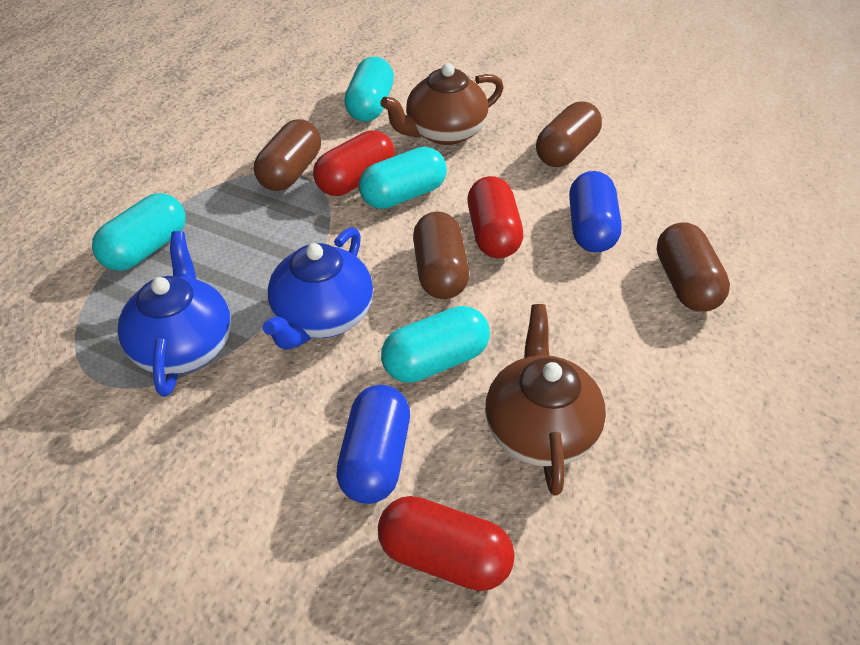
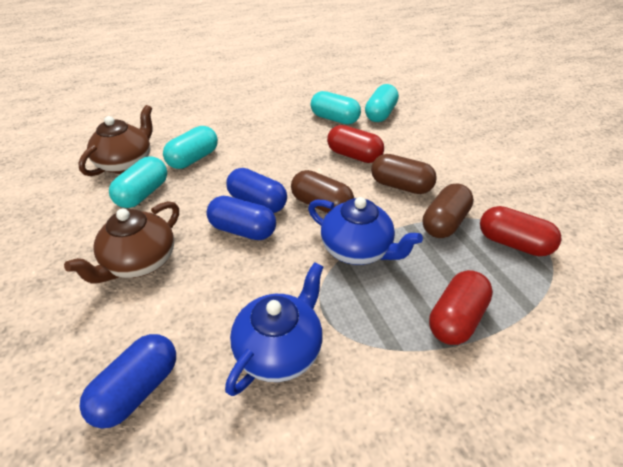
blue capsule: [336,385,410,504] [569,171,622,252] = 2 -> [79,334,176,429] [206,196,276,240] [226,168,287,213] = 3
brown capsule: [254,119,321,191] [413,212,469,299] [536,101,602,167] [656,222,730,312] = 4 -> [291,170,354,213] [371,154,437,194] [423,183,474,238] = 3

